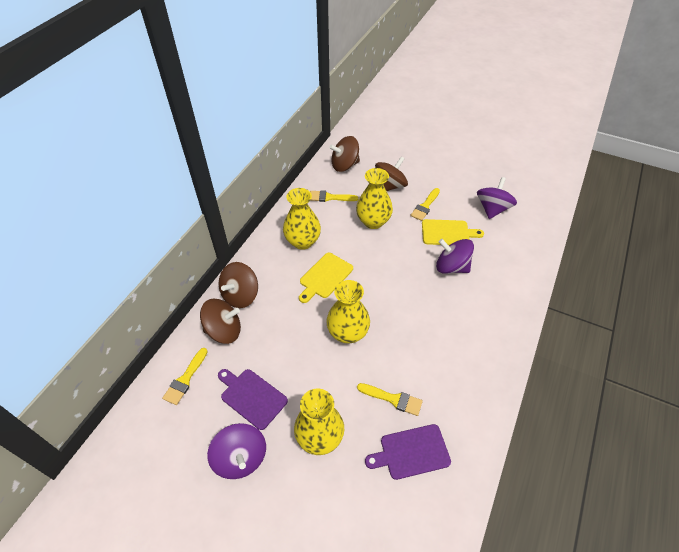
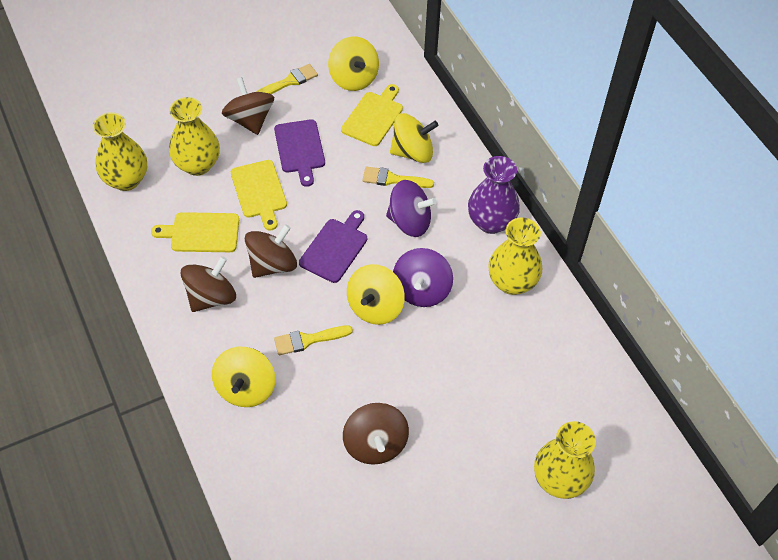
purple spinning top: [207,423,266,479] [436,239,474,274] [477,177,517,219] = 3 -> [386,180,437,237] [393,248,453,307] = 2
purple vase: none = 0 -> [468,156,520,234] = 1
yellow brush: [162,348,208,405] [310,190,358,202] [357,383,423,416] [410,188,440,221] = 4 -> [256,64,318,94] [274,325,353,355] [362,166,434,188] = 3
yellow cutting board: [299,253,353,303] [422,219,484,245] = 2 -> [151,212,239,252] [231,160,287,231] [341,84,403,146] = 3
yellow spinning top: none = 0 -> [212,347,275,407] [328,36,379,91] [347,264,405,325] [390,113,438,163] = 4

